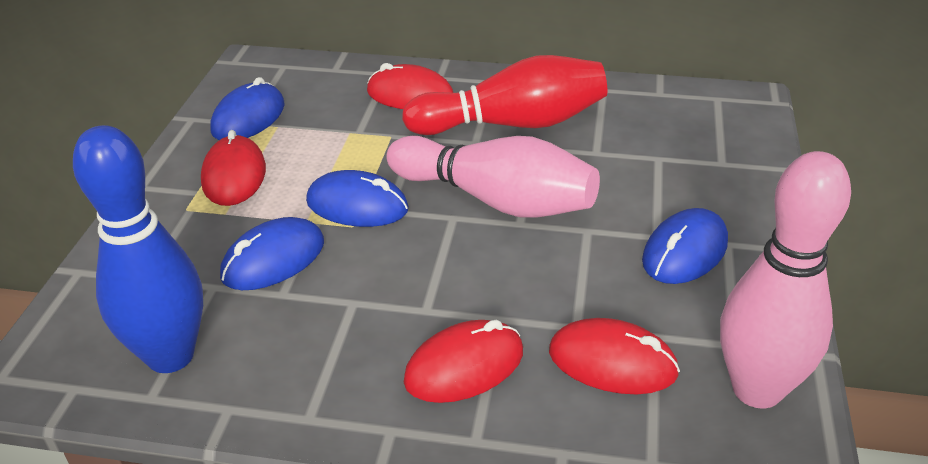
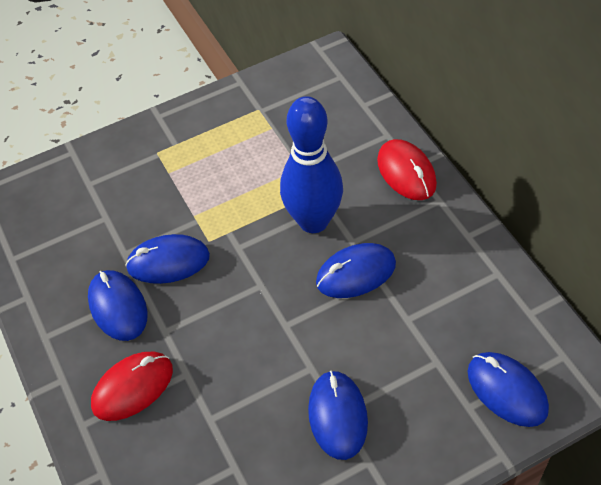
blue mouse: [210,77,285,140] [220,217,324,290] [306,170,409,227] [642,208,728,284] = 4 -> [88,270,148,341] [125,234,210,284] [308,370,368,460] [316,243,396,298] [467,352,549,427] = 5
pink bowling pin: [386,136,600,218] [720,151,851,408] = 2 -> none = 0
red bowling pin: [402,55,607,135] = 1 -> none = 0
red mouse: [201,130,266,206] [367,63,453,109] [404,320,523,403] [549,318,680,394] = 4 -> [91,352,173,421] [377,139,437,200] = 2

